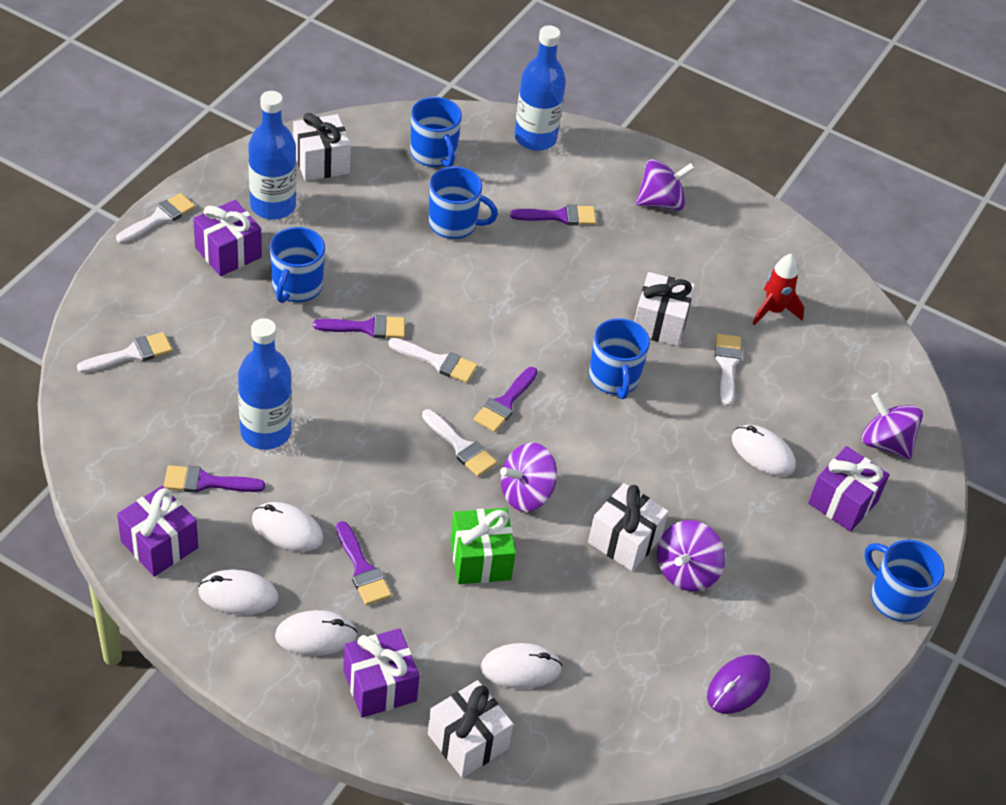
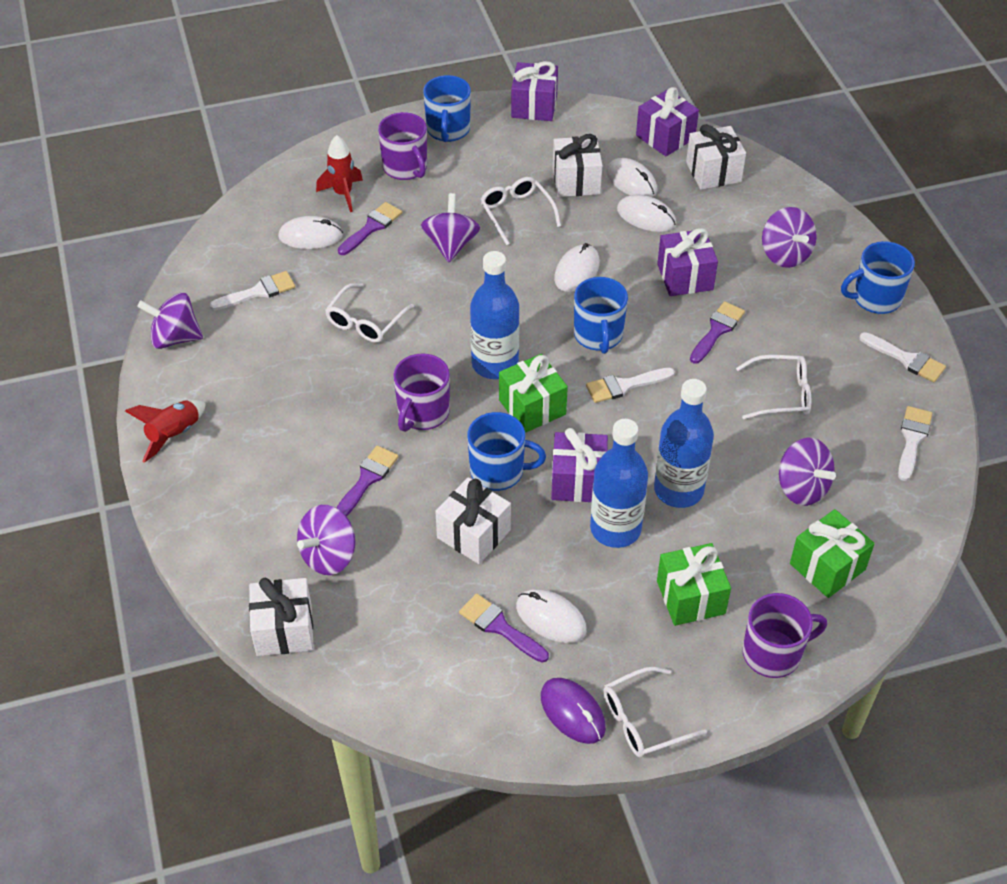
blue mug: [270,227,325,303] [410,97,462,167] [429,166,498,239] [589,318,650,399] [864,540,945,622] = 5 -> [423,75,471,142] [467,412,546,491] [574,277,628,354] [841,241,915,314] = 4
green gift: [450,508,516,584] = 1 -> [499,354,568,433] [657,543,731,626] [790,509,875,598] = 3
purple brush: [164,465,265,493] [313,315,405,338] [336,521,392,605] [474,367,538,432] [510,204,596,225] = 5 -> [336,446,399,516] [338,202,402,255] [459,593,549,662] [690,301,745,364] = 4
purple mug: none = 0 -> [378,112,427,180] [393,353,450,432] [743,593,827,678] = 3
purple spinning top: [500,443,557,512] [636,159,695,211] [657,520,725,591] [862,393,923,459] = 4 -> [137,292,203,349] [297,505,355,575] [421,193,480,262] [762,207,817,268] [779,438,836,506] = 5
red rocket: [752,254,804,325] = 1 -> [125,400,206,463] [316,135,363,212] = 2
white brush: [77,332,172,373] [116,193,195,243] [388,338,478,383] [422,409,497,477] [715,334,742,406] = 5 -> [209,271,295,310] [586,368,675,403] [859,332,946,382] [898,406,932,481] = 4
white glasses: none = 0 -> [325,283,414,343] [480,177,561,245] [603,667,707,758] [736,355,811,419] = 4

